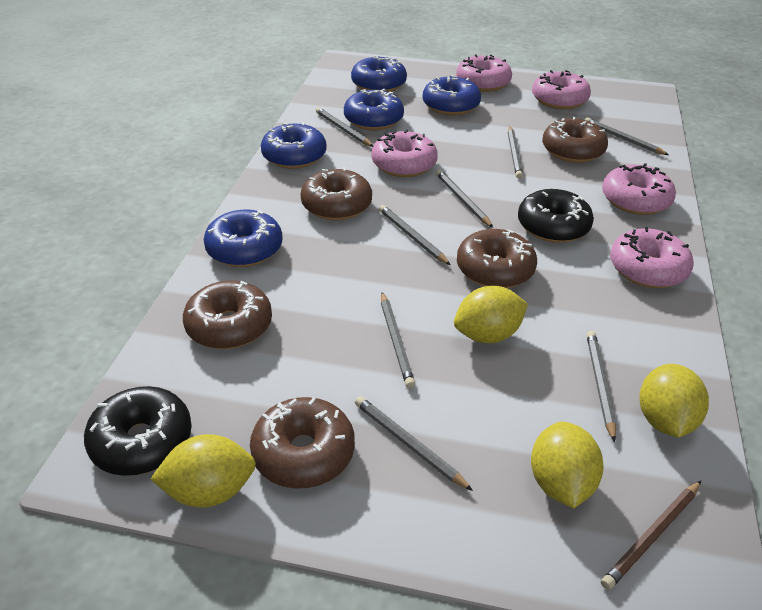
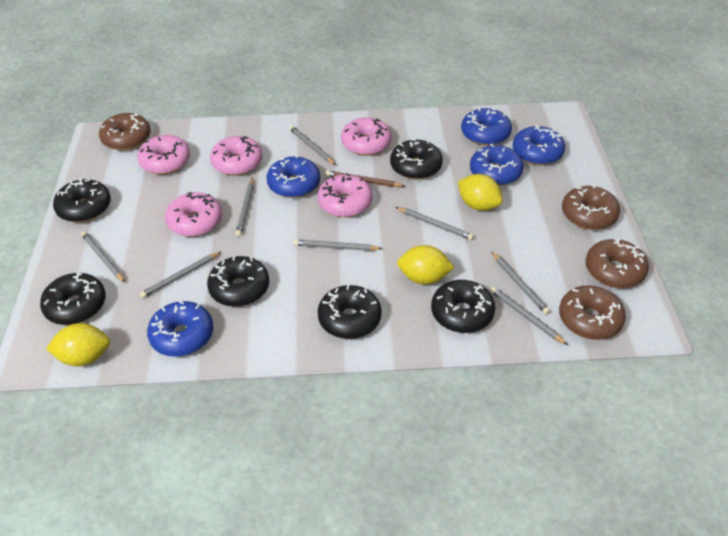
black donut: [84,386,192,476] [518,189,594,243] = 2 -> [40,273,106,325] [53,178,111,222] [207,256,269,307] [318,285,382,339] [390,138,443,180] [431,280,495,333] = 6
brown donut: [183,280,272,349] [250,397,355,489] [300,167,372,220] [457,229,537,288] [542,117,608,163] = 5 -> [99,113,151,150] [559,286,626,340] [562,184,620,230] [586,239,649,288] = 4
yellow lemon: [151,434,256,508] [454,286,528,343] [531,422,604,508] [639,364,709,438] = 4 -> [46,323,110,366] [397,245,454,285] [458,174,503,211] = 3

